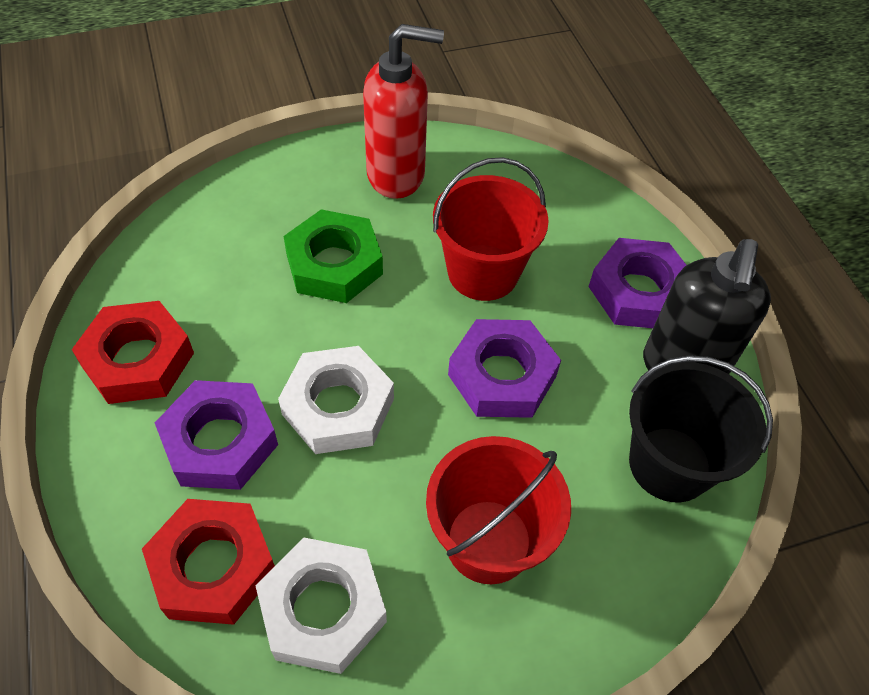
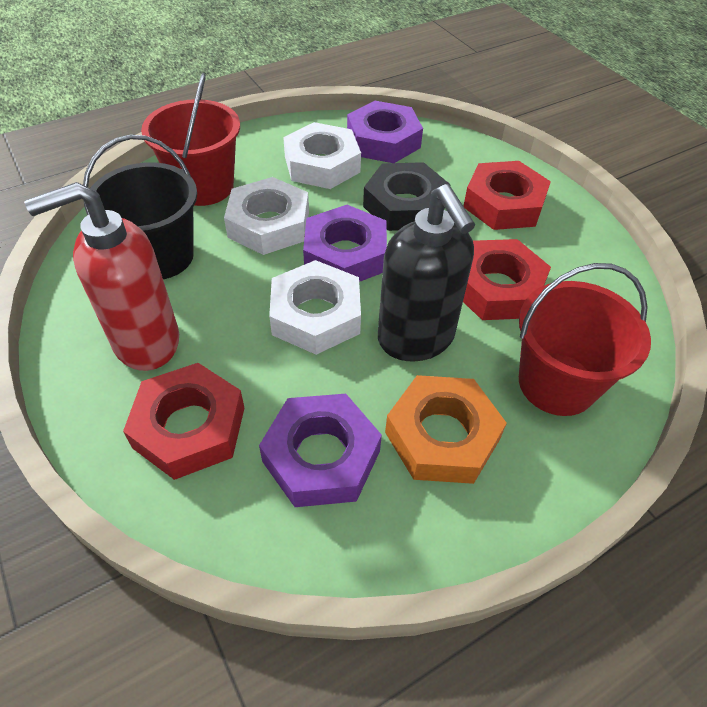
black nut: none = 0 -> [363,162,451,231] = 1
green nut: [283,209,383,303] = 1 -> none = 0
orange nut: none = 0 -> [385,375,507,484] = 1
red nut: [72,301,194,404] [142,499,275,625] = 2 -> [123,363,244,480] [463,239,551,320] [464,161,551,230] = 3
white nut: [255,537,387,674] [278,346,394,454] = 2 -> [224,177,309,255] [269,260,361,355] [283,122,361,189] = 3

